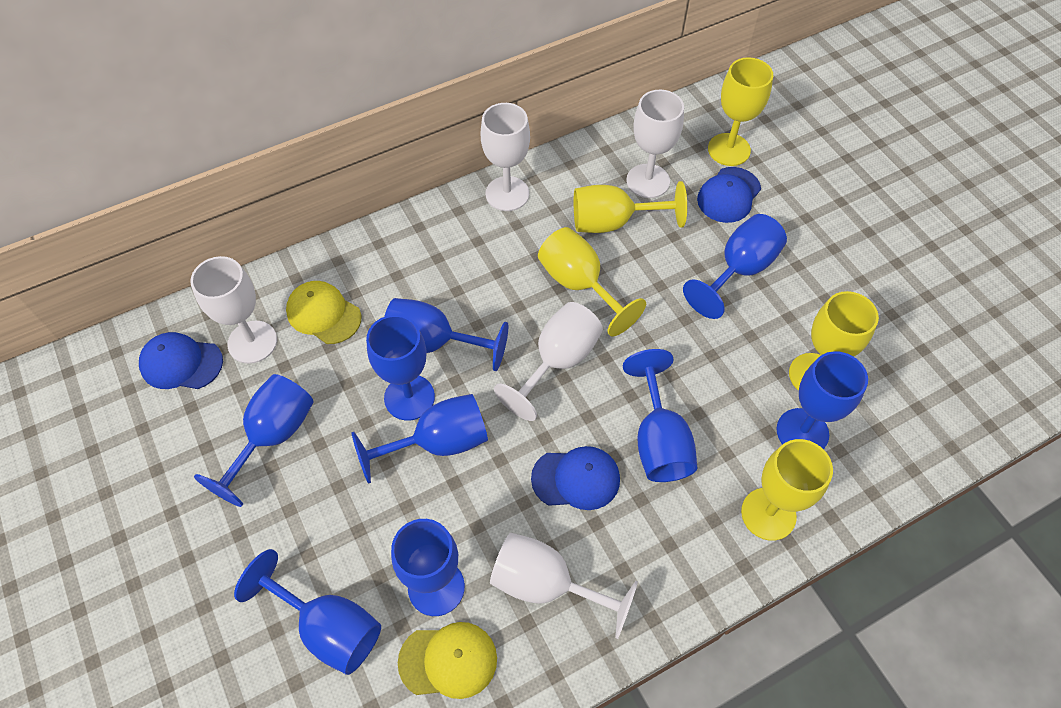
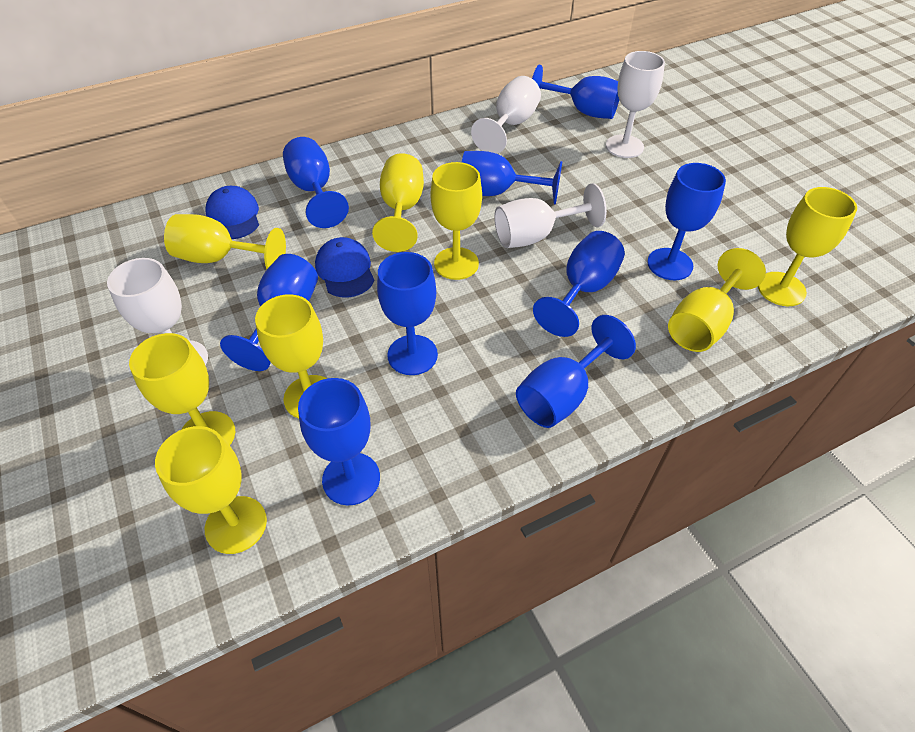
blue cap: [139,332,223,389] [531,446,620,510] [697,167,761,223] = 3 -> [205,186,259,239] [315,237,374,298] = 2
white goblet: [190,256,277,364] [481,103,530,211] [490,532,638,639] [494,302,603,421] [626,90,684,198] = 5 -> [107,258,208,366] [471,76,541,154] [494,183,607,248] [606,51,665,158] = 4
yellow cap: [286,281,361,344] [398,622,497,699] = 2 -> none = 0
yellow goblet: [538,227,646,336] [574,181,687,233] [708,57,773,166] [741,439,833,541] [789,291,879,391] = 5 -> [129,333,235,445] [155,426,267,554] [164,214,286,269] [255,294,327,419] [372,153,424,252] [431,162,482,280] [668,248,766,352] [758,187,857,306] = 8

